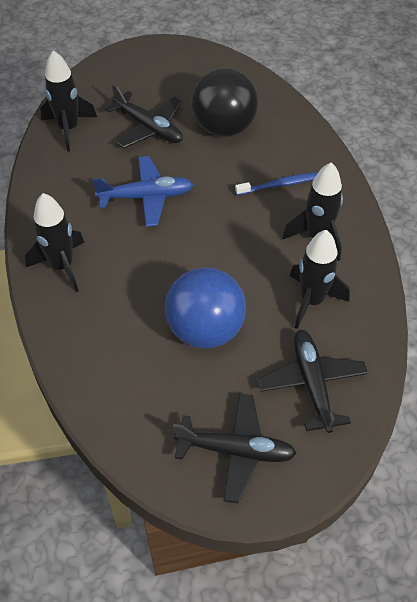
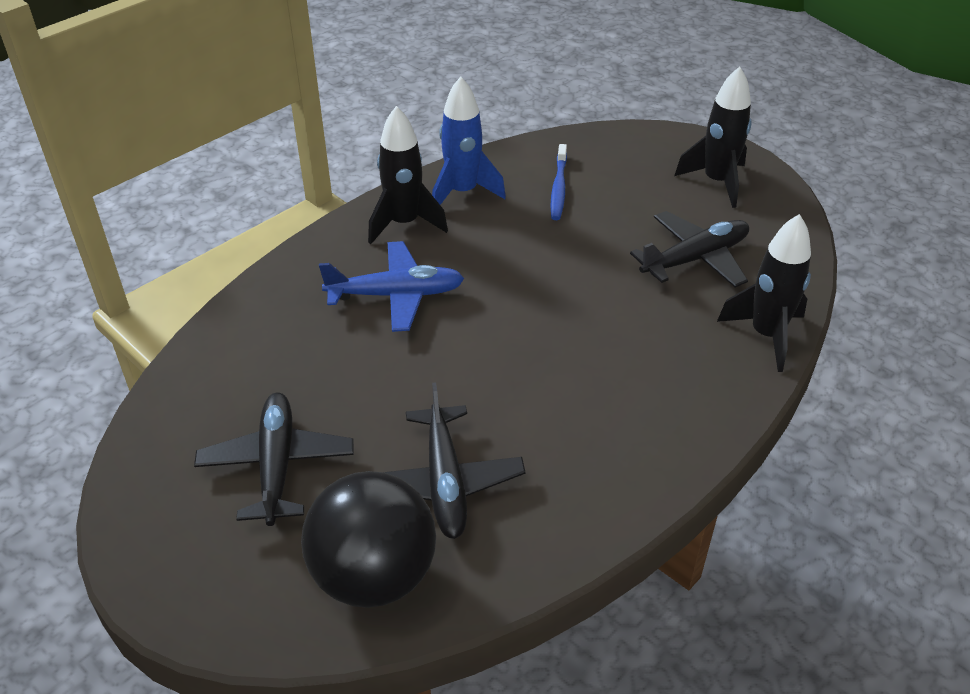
black rocket: [25,193,84,292] [40,50,97,152] [282,162,343,261] [290,230,350,329] = 4 -> [368,106,448,244] [674,66,752,208] [717,214,811,372] = 3
blue ball: [165,267,246,349] = 1 -> none = 0
blue rocket: none = 0 -> [432,76,506,205] = 1

